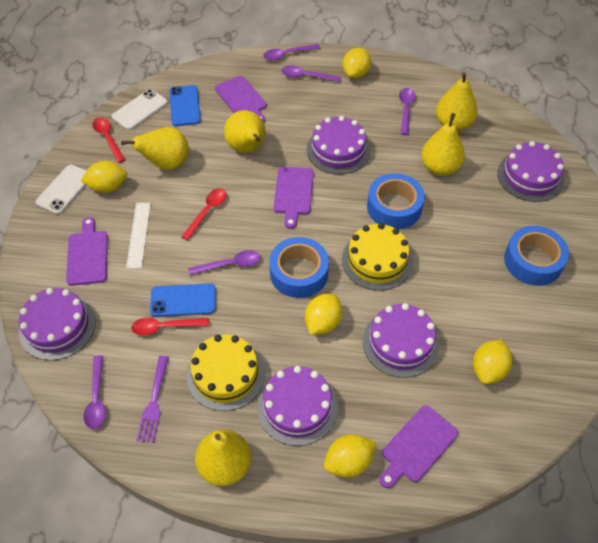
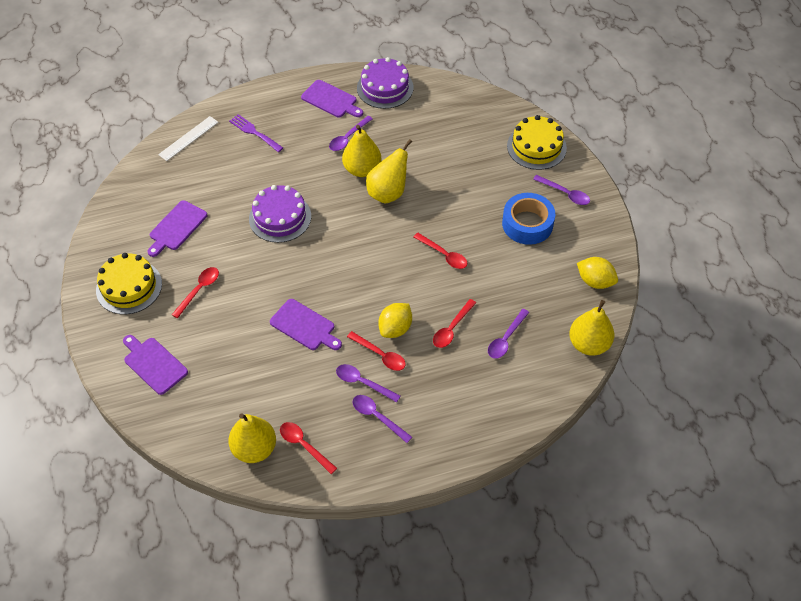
blue phone: [150,283,216,317] [169,85,201,126] = 2 -> none = 0
blue tape: [269,237,329,298] [367,173,425,229] [504,226,569,286] = 3 -> [502,193,555,245] = 1
purple cake: [19,288,96,361] [257,366,338,446] [307,116,371,174] [363,303,439,378] [497,141,564,202] = 5 -> [249,185,311,243] [357,57,414,109] = 2
red spoon: [92,117,125,163] [131,317,209,335] [182,188,227,240] = 3 -> [172,267,219,318] [280,422,337,474] [347,331,406,371] [413,233,467,269] [433,299,476,348] = 5
white phone: [35,165,86,214] [112,89,168,130] = 2 -> none = 0
yellow lemon: [81,161,127,193] [305,294,342,335] [324,434,376,478] [343,48,371,79] [473,339,512,384] = 5 -> [378,303,412,338] [577,257,618,289] = 2
yellow pear: [121,127,189,170] [195,430,251,486] [224,110,266,153] [421,113,465,176] [436,72,477,131] = 5 -> [228,413,276,463] [342,125,381,177] [366,139,412,204] [569,300,614,355] = 4

